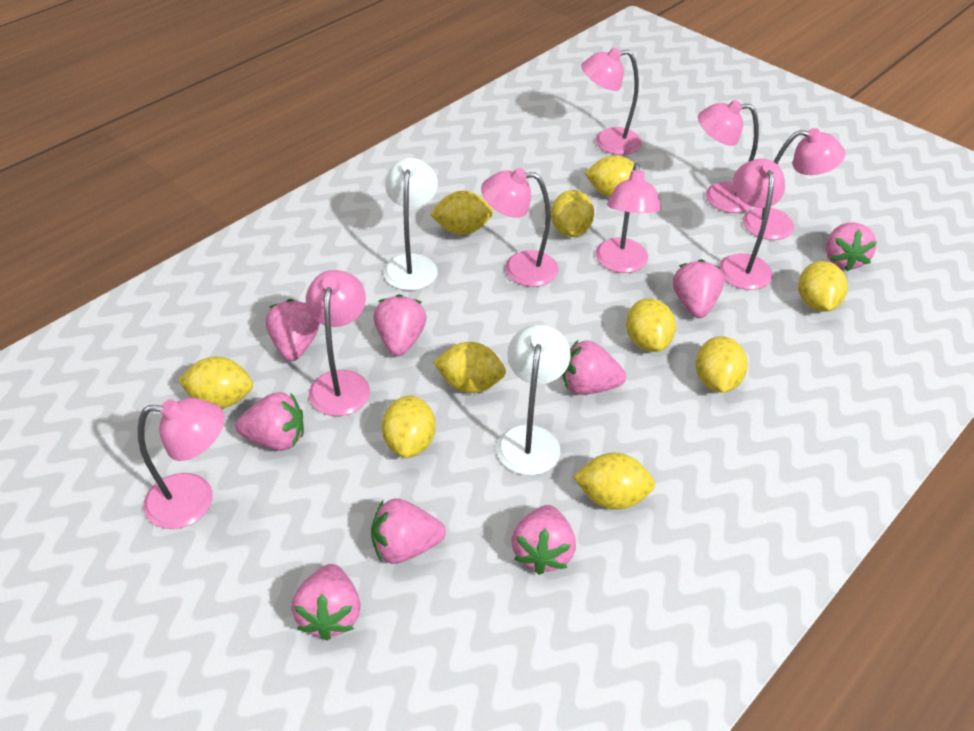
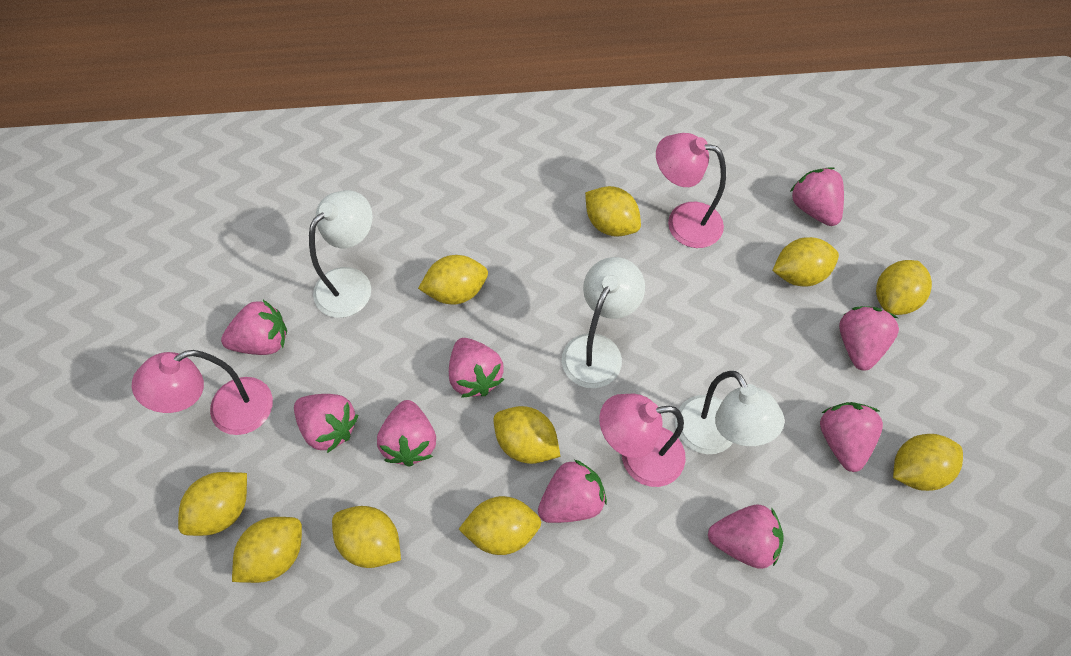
pink lamp: [138,398,224,529] [306,270,370,416] [481,168,559,287] [581,47,642,155] [595,163,661,273] [698,100,759,213] [719,159,785,290] [743,128,845,240] = 8 -> [132,350,273,435] [599,394,686,487] [656,133,726,248] = 3
white lamp: [384,158,438,290] [497,324,571,475] = 2 -> [309,190,373,318] [562,257,645,388] [675,371,785,454] = 3

